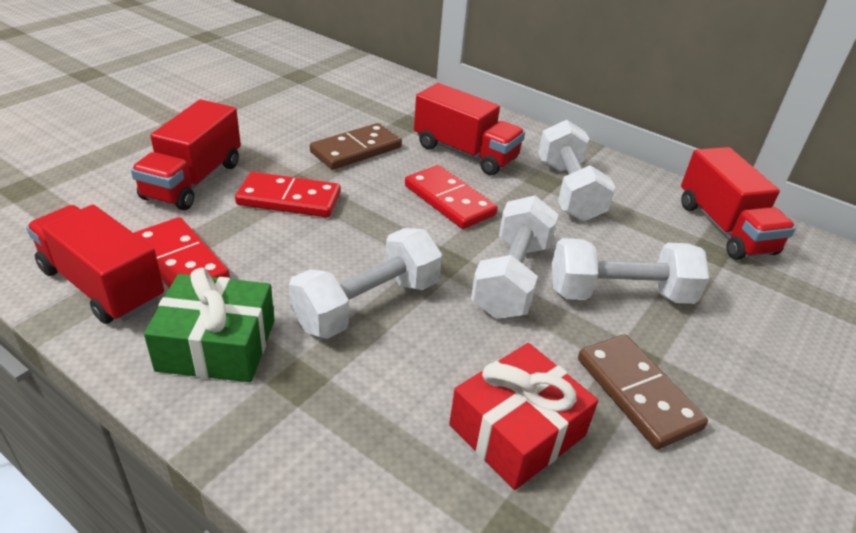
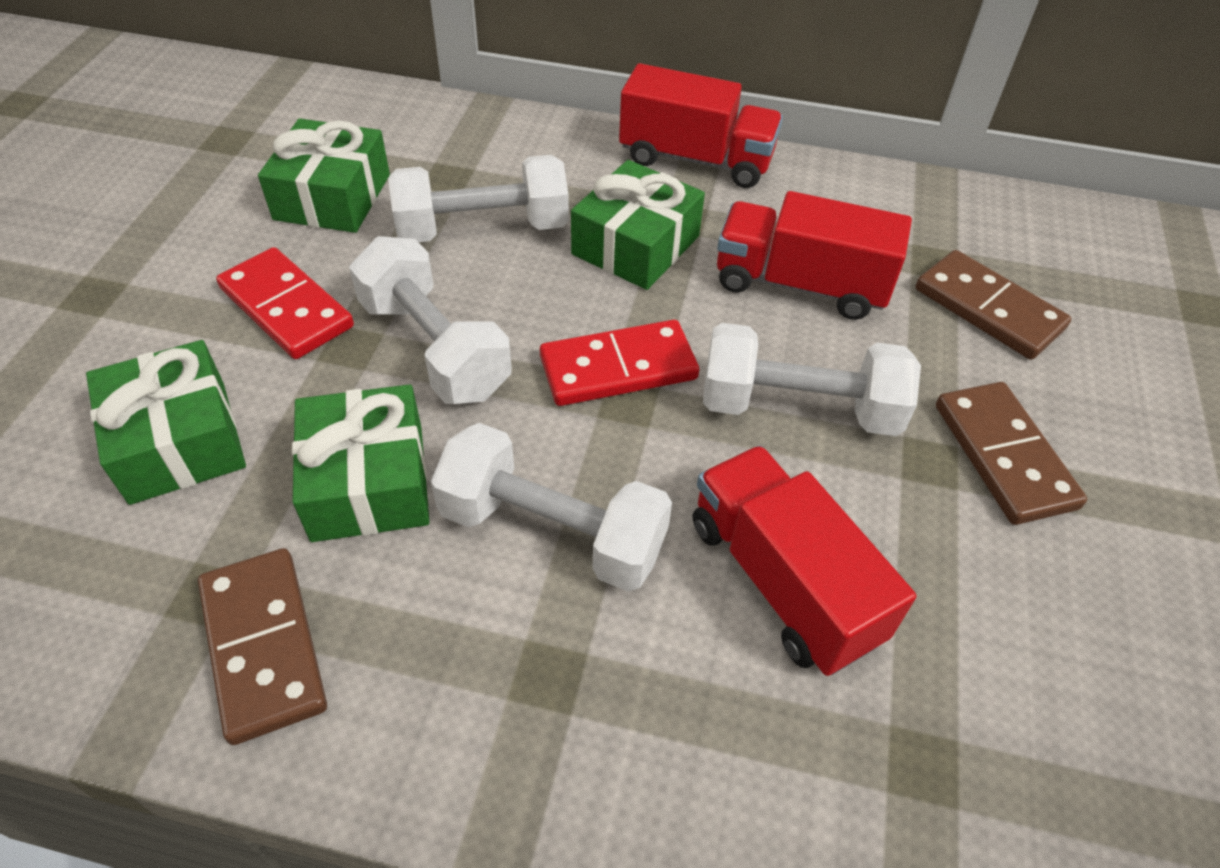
brown domino: [310,123,402,170] [578,334,708,449] = 2 -> [198,548,327,745] [916,250,1072,360] [936,382,1087,525] = 3
green gift: [144,268,274,382] = 1 -> [86,340,246,505] [258,119,390,233] [292,384,430,542] [571,160,705,290] = 4
red domino: [134,217,230,288] [235,172,341,217] [405,165,498,229] = 3 -> [216,247,354,359] [540,320,699,406] = 2
red gift: [449,343,598,490] = 1 -> none = 0
red truck: [26,205,164,324] [131,99,241,210] [414,83,525,175] [681,147,796,260] = 4 -> [619,63,783,188] [693,445,916,676] [717,191,912,320] = 3

